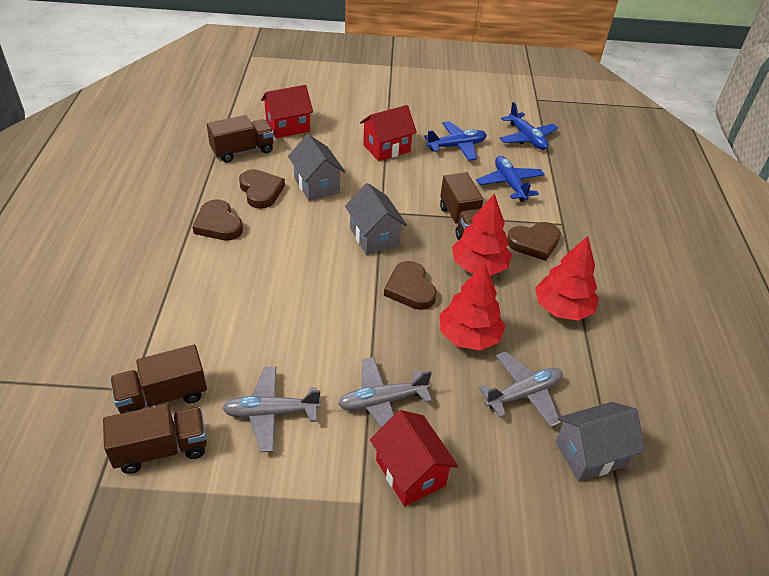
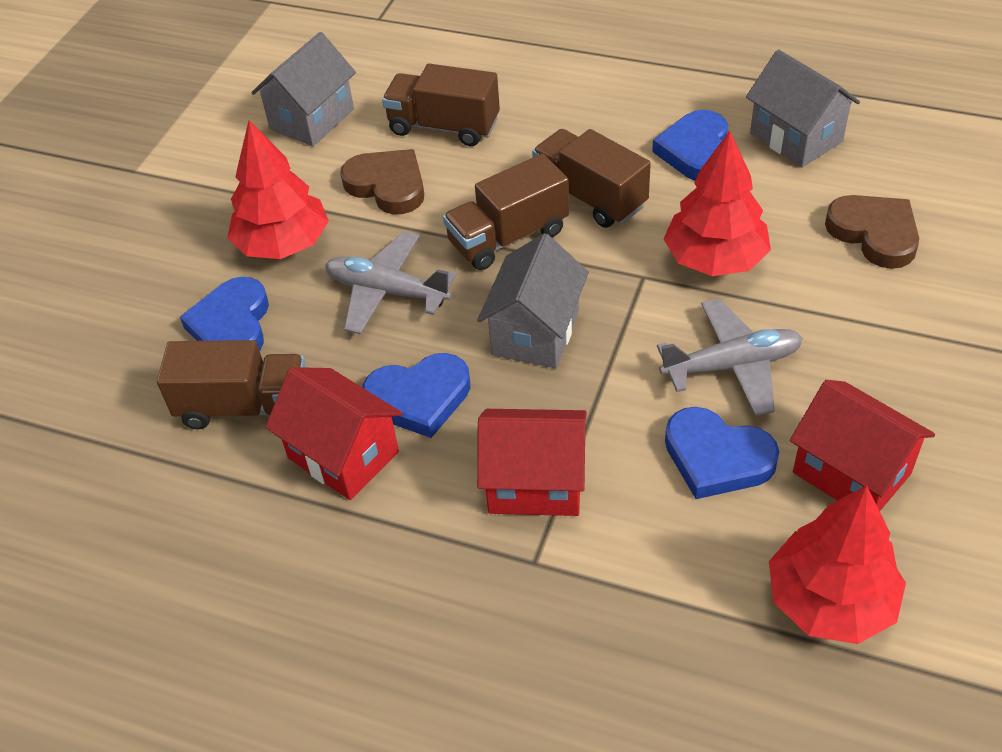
blue heart: none = 0 -> [180,277,269,351] [362,353,470,438] [652,110,728,181] [665,407,779,499] = 4
blue plane: [424,121,487,161] [476,156,545,202] [499,102,558,150] = 3 -> none = 0
brown heart: [192,199,243,240] [239,169,285,209] [384,261,437,310] [507,222,561,261] = 4 -> [340,149,424,214] [825,195,919,269] = 2
grey plane: [222,367,321,452] [338,357,432,428] [479,351,563,427] = 3 -> [325,231,456,335] [657,298,803,416] = 2

